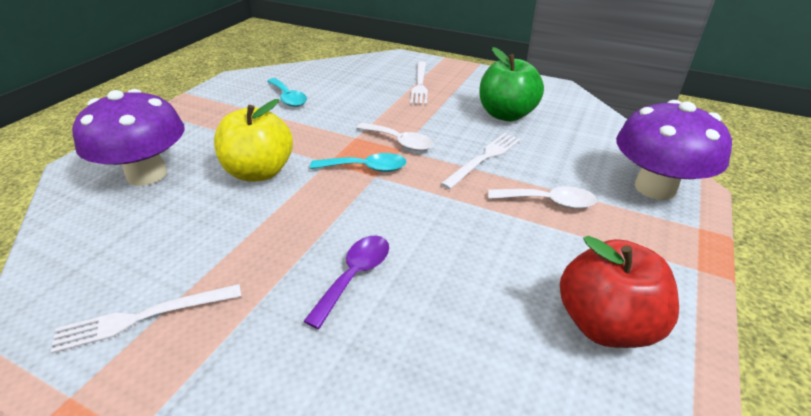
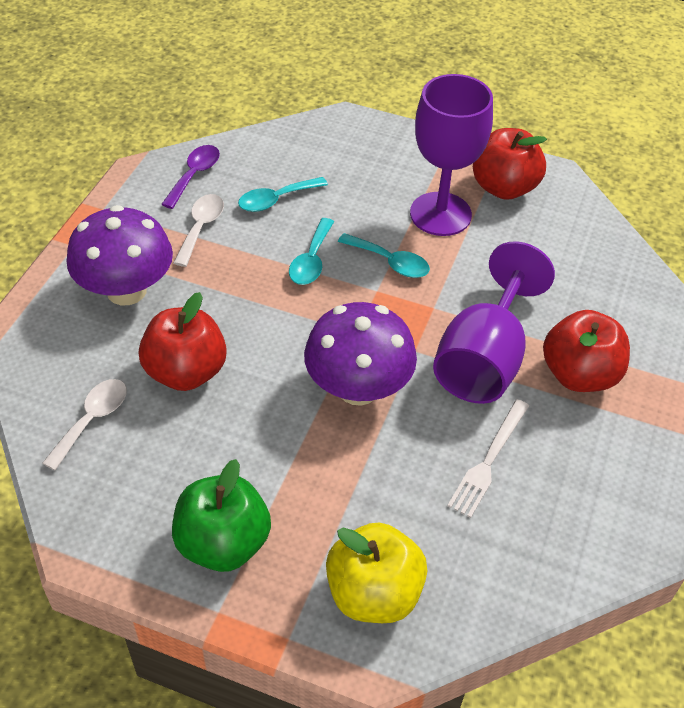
purple goblet: none = 0 -> [410,74,493,236] [433,241,555,404] = 2
red apple: [560,236,679,348] = 1 -> [139,292,227,391] [473,128,547,200] [543,310,630,392] = 3
turquoise spoon: [267,78,307,107] [310,153,406,172] = 2 -> [238,177,328,212] [289,218,334,285] [338,233,430,278] = 3
white fork: [51,284,242,354] [410,61,428,105] [440,133,521,189] = 3 -> [447,399,529,518] = 1

